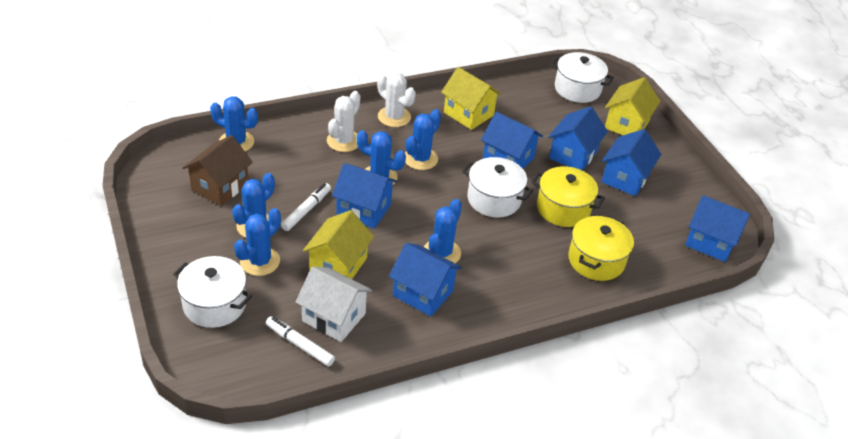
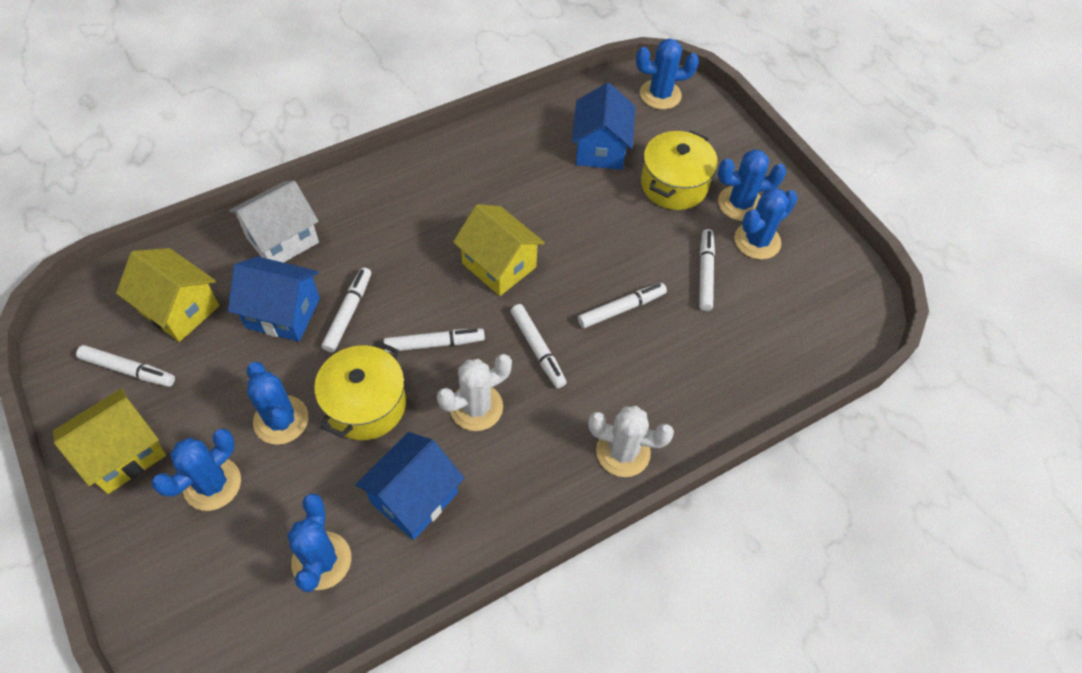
blue house: [332,163,397,229] [389,243,462,317] [481,112,543,169] [548,106,608,171] [601,129,662,196] [685,195,750,262] = 6 -> [228,256,320,342] [355,432,465,540] [572,83,635,170] = 3
brown house: [183,135,253,206] = 1 -> none = 0
white marker: [266,316,335,367] [281,183,331,231] = 2 -> [76,345,175,387] [322,267,371,353] [384,328,485,352] [511,304,567,388] [578,283,667,328] [699,229,715,311] = 6
white pot: [173,256,252,328] [462,157,534,218] [550,52,614,103] = 3 -> none = 0

